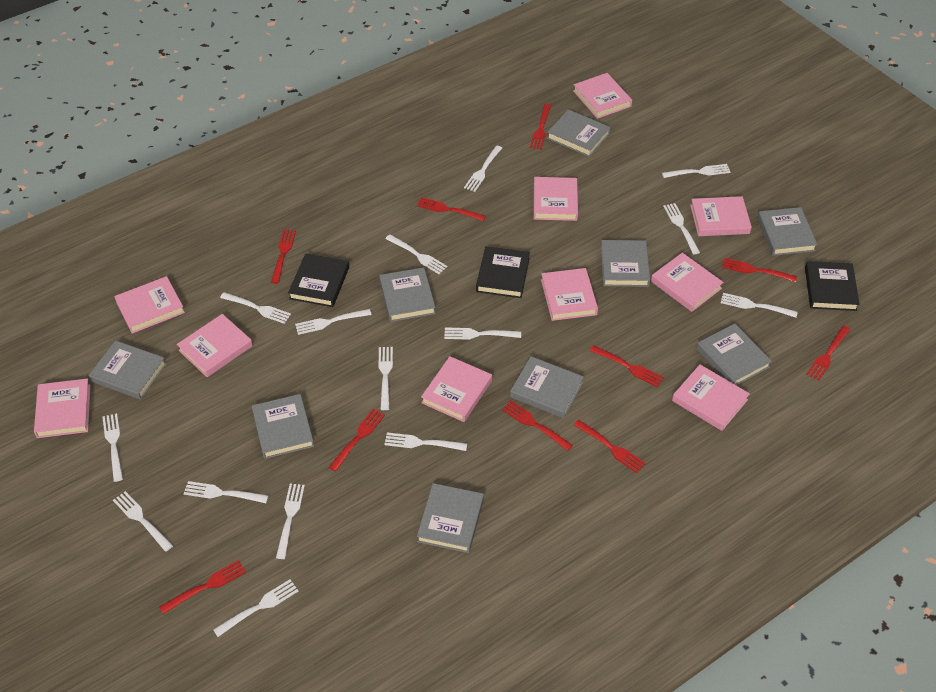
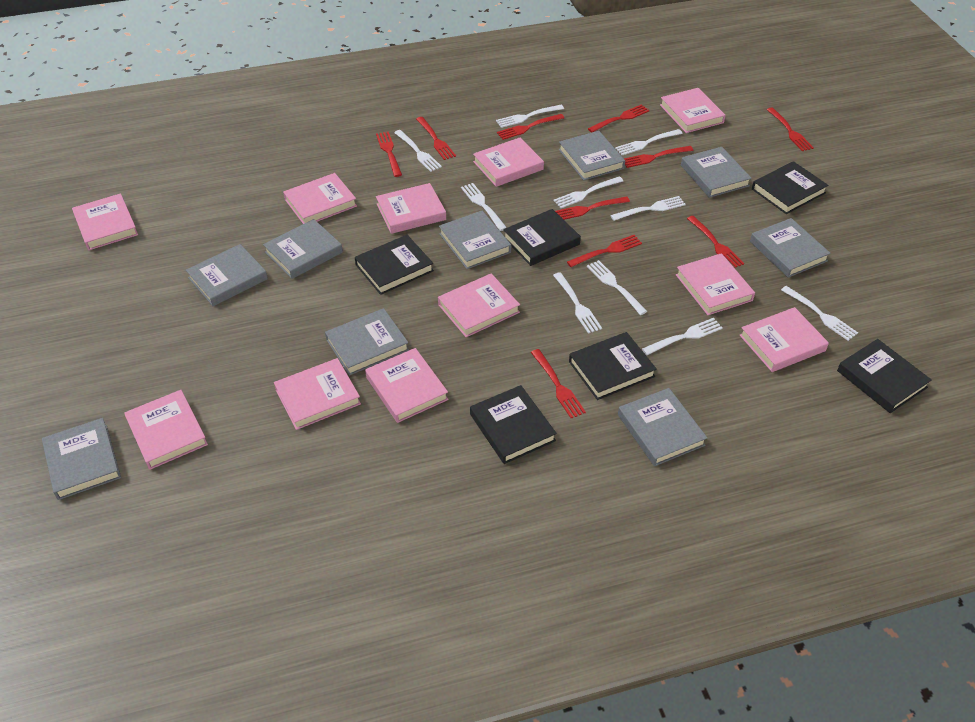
black book: [288,253,349,307] [476,246,530,298] [805,261,860,311] = 3 -> [355,235,434,295] [470,385,557,464] [503,209,581,266] [569,332,657,400] [752,161,828,214] [837,339,932,413] = 6
pink book: [34,378,90,438] [114,276,185,334] [177,314,253,377] [421,356,492,422] [534,177,578,221] [541,268,598,321] [573,73,632,119] [651,253,724,312] [672,364,750,431] [690,196,752,236] = 10 -> [72,193,138,250] [124,390,208,470] [274,358,361,430] [283,173,357,224] [365,348,448,423] [376,183,446,234] [438,273,520,337] [473,138,544,187] [660,88,726,133] [676,253,755,315] [739,307,829,372] = 11
white fork: [102,413,123,482] [113,491,173,552] [183,481,269,503] [213,579,298,637] [220,292,291,324] [276,484,305,559] [295,309,372,335] [378,347,393,410] [384,432,467,451] [385,234,447,274] [444,327,521,340] [464,145,502,192] [662,164,731,178] [663,203,700,255] [721,293,798,318] = 15 -> [394,130,442,172] [461,183,507,231] [496,105,564,128] [553,176,623,208] [553,272,602,334] [587,260,647,315] [610,196,686,221] [615,129,683,155] [642,318,723,355] [781,286,858,341] = 10

